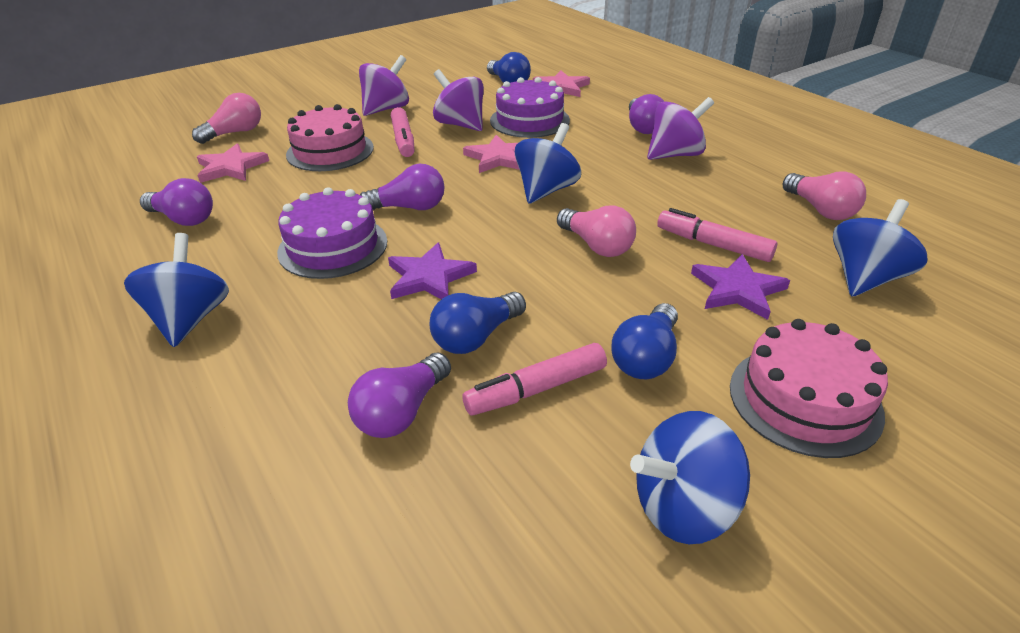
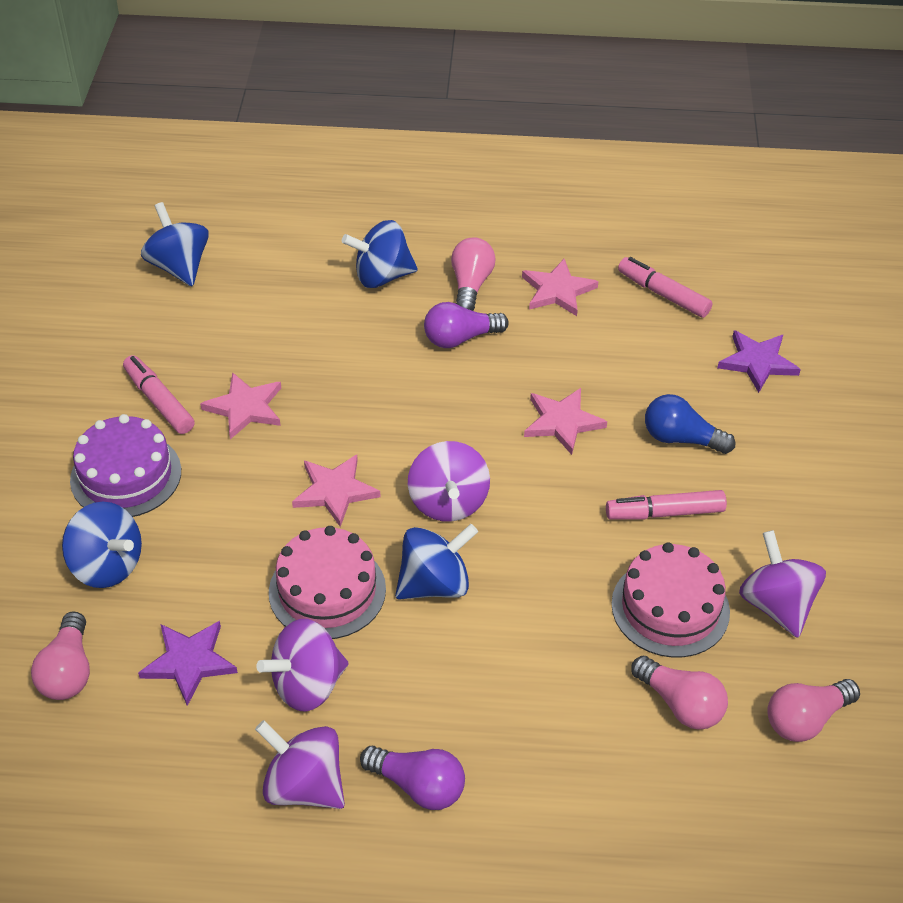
blue light bulb: [430,292,526,354] [487,52,531,83] [611,303,678,379] = 3 -> [645,394,735,454] = 1
pink light bulb: [192,93,261,144] [557,205,636,257] [783,171,866,220] = 3 -> [31,611,90,700] [451,237,496,311] [631,656,728,730] [767,679,860,742] = 4
pink star: [197,144,269,183] [463,135,520,173] [533,70,590,97] = 3 -> [200,372,281,439] [292,455,380,527] [522,259,598,316] [524,388,607,455] = 4
purple cake: [277,187,387,279] [490,77,570,138] = 2 -> [70,414,181,517] = 1
purple light bulb: [140,178,213,226] [348,353,451,438] [360,164,445,210] [629,94,665,134] = 4 -> [360,746,465,810] [424,302,509,348] = 2
purple spinning top: [359,55,409,116] [433,69,484,131] [647,97,714,160] = 3 -> [255,720,345,809] [256,619,349,712] [408,441,490,522] [739,530,826,638] = 4

